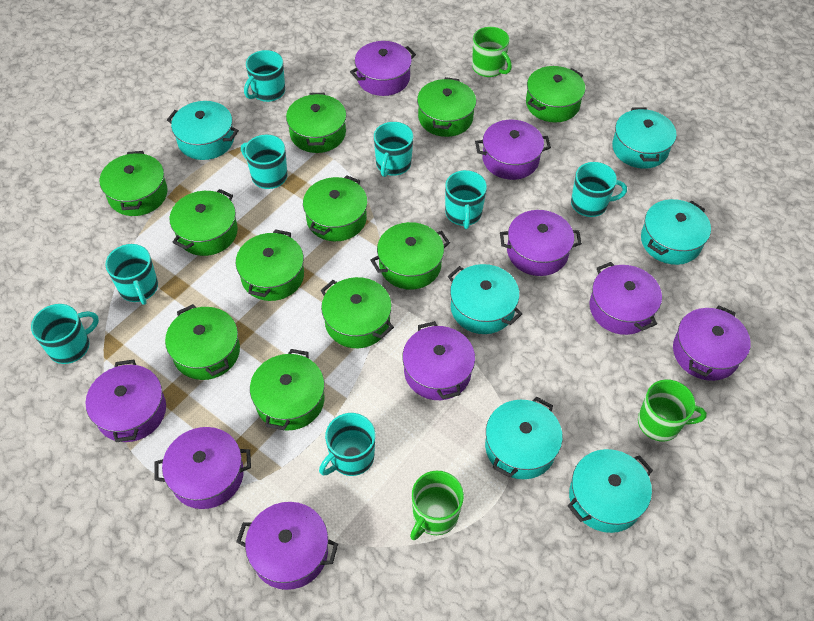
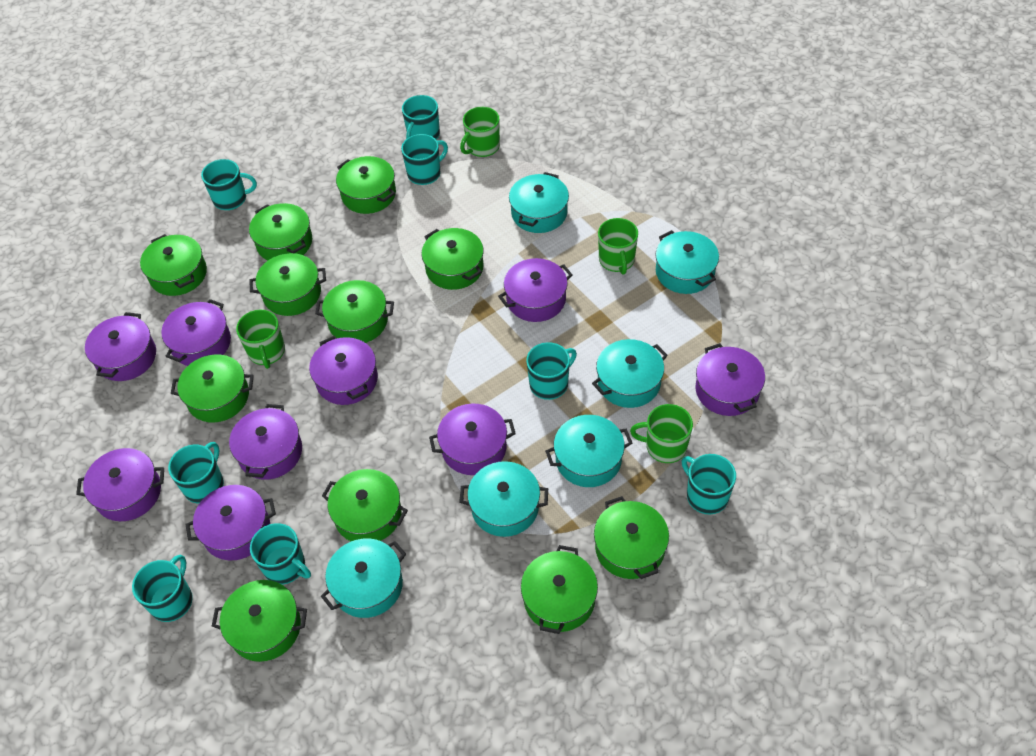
green mug: [410,471,464,540] [472,27,512,77] [638,379,707,442] = 3 -> [236,310,285,369] [460,107,500,157] [598,218,638,275] [630,404,693,463] = 4

